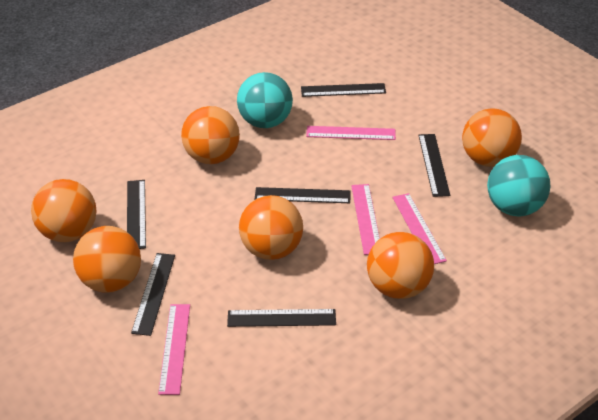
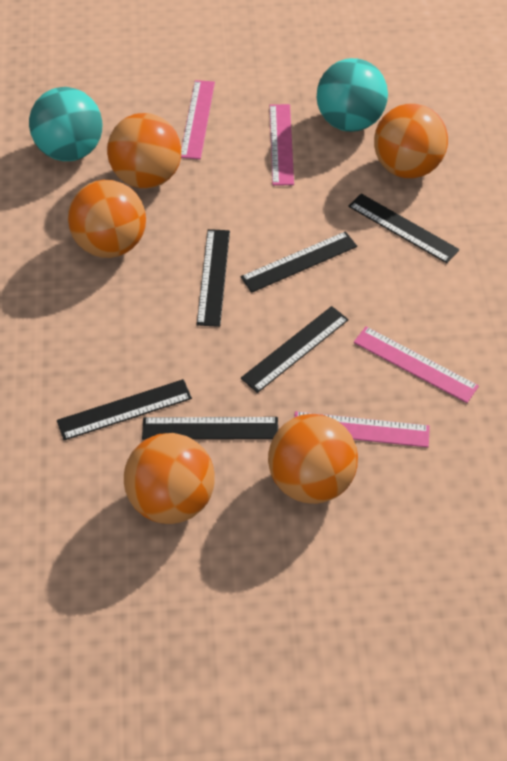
orange ball: [31,179,96,242] [73,226,141,293] [181,106,240,164] [239,195,303,260] [367,232,434,299] [462,108,522,167] = 6 -> [68,180,146,258] [107,113,181,189] [124,433,215,524] [268,414,358,504] [374,104,448,178] = 5

